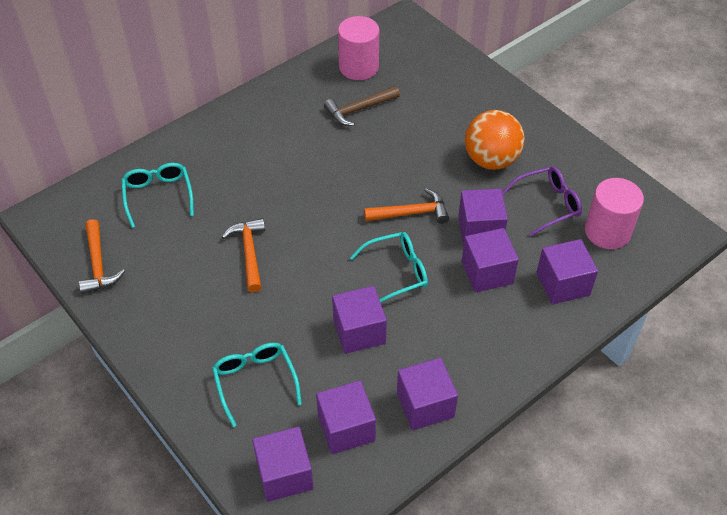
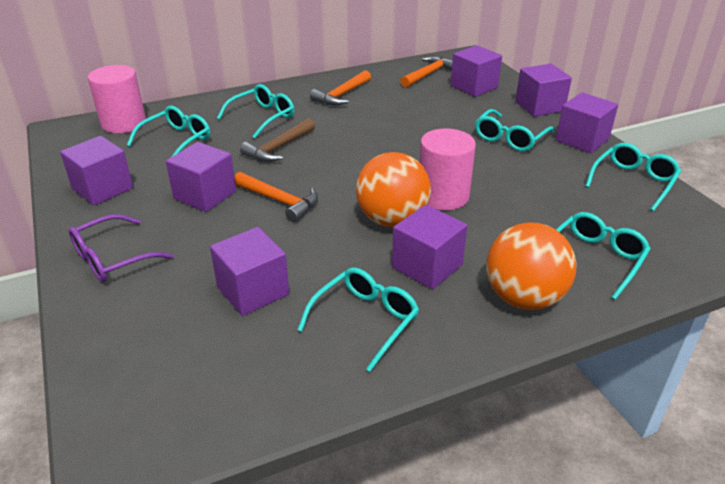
orange ball: [465,110,524,170] = 1 -> [356,152,431,227] [486,222,576,310] = 2
turquoise glasses: [121,163,194,228] [212,343,302,427] [350,232,428,303] = 3 -> [127,106,210,157] [217,84,294,138] [298,267,419,372] [475,109,554,151] [556,212,651,300] [585,143,681,211] = 6

